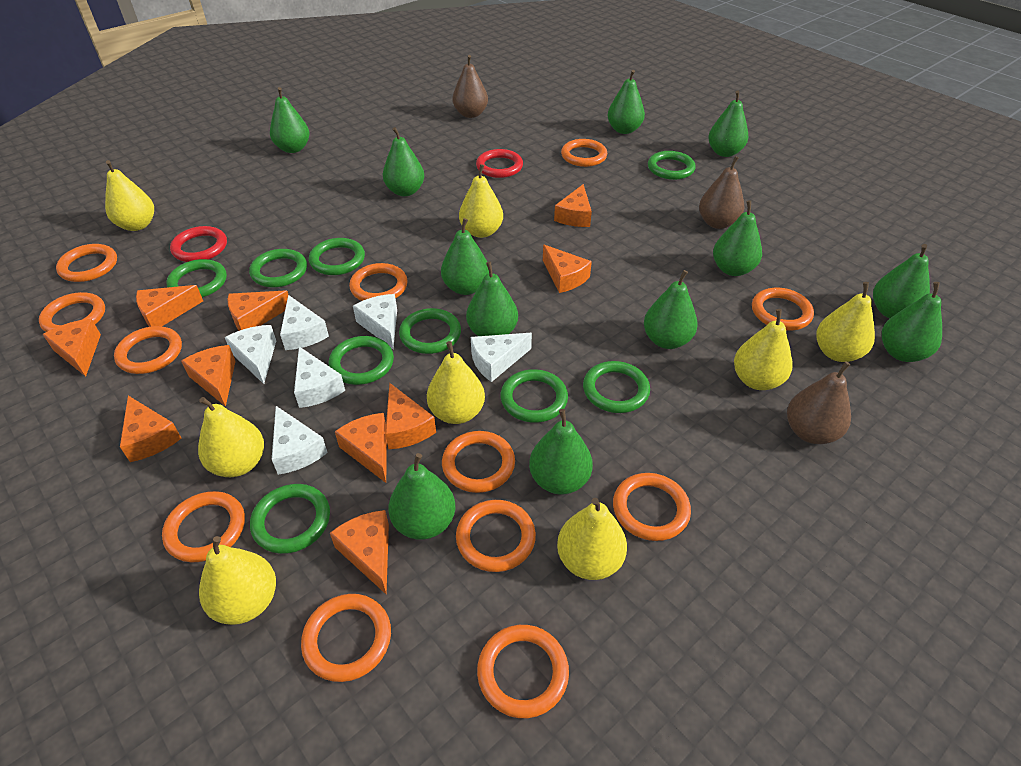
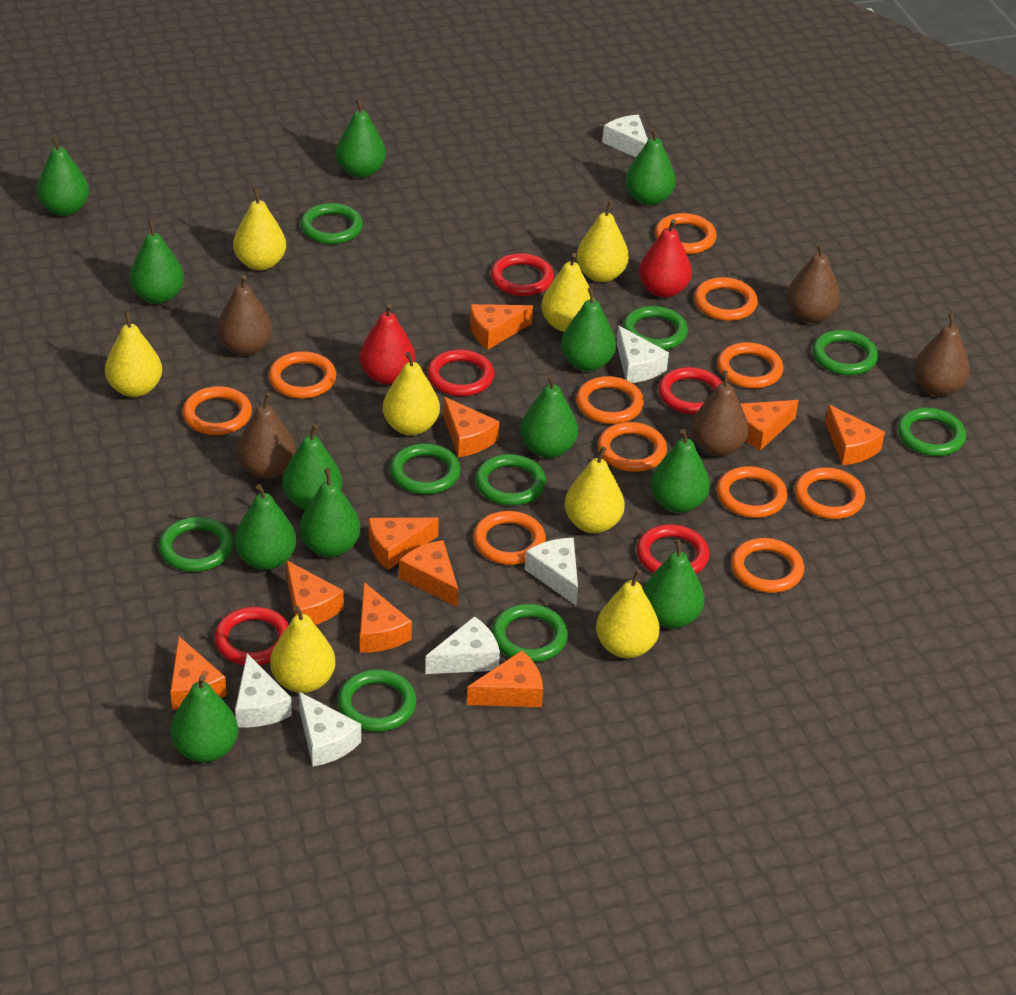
brown pear: [452,55,488,118] [699,156,744,229] [787,361,851,444] = 3 -> [217,275,273,356] [237,393,296,479] [691,371,749,456] [787,243,841,323] [914,313,970,396] = 5
orange ring: [39,292,105,332] [56,244,117,282] [114,326,182,374] [162,491,245,562] [301,594,391,682] [349,263,408,301] [442,431,515,493] [456,500,536,572] [477,625,569,718] [561,139,607,167] [613,473,691,541] [752,288,814,331] = 12 -> [182,386,252,435] [268,351,336,399] [473,511,546,565] [576,376,644,424] [598,422,667,472] [655,213,717,254] [694,277,758,321] [717,342,783,389] [717,466,787,518] [731,538,804,593] [795,467,865,519] = 11
red pear: none = 0 -> [359,304,415,385] [639,219,692,298] = 2
red ring: [170,226,227,262] [476,149,523,178] = 2 -> [214,607,289,665] [427,349,494,396] [490,253,554,296] [637,524,710,574] [658,367,723,414] = 5

